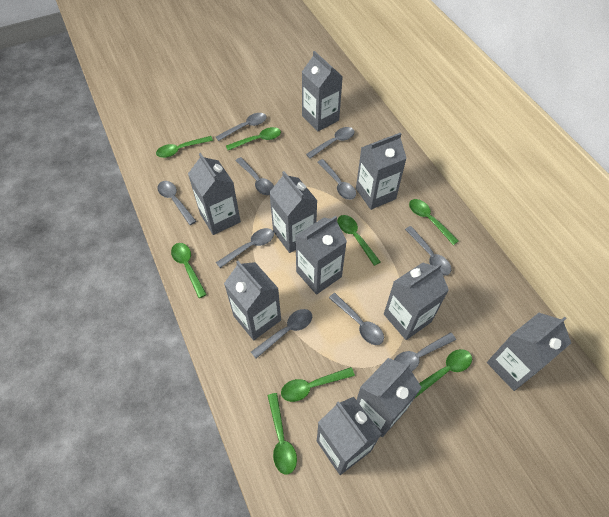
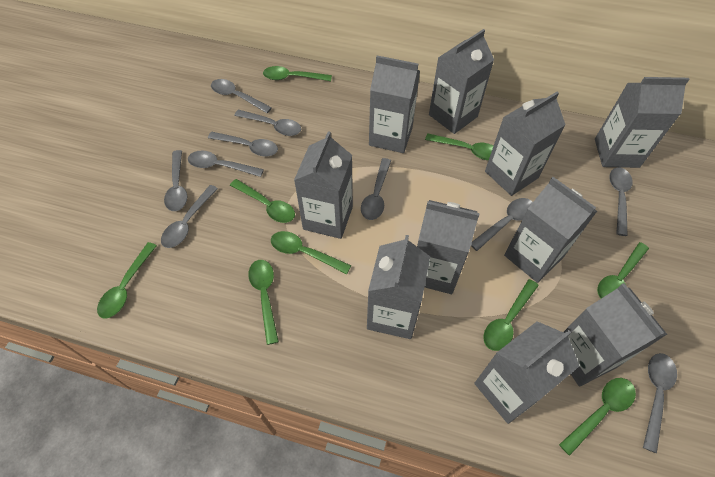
green spoon: [156,136,213,158] [171,243,207,298] [226,127,281,150] [267,393,297,474] [281,367,355,402] [337,215,381,266] [409,199,458,245] [414,349,472,399] = 8 -> [97,242,157,319] [230,179,295,223] [248,260,279,345] [263,66,332,81] [271,231,351,274] [425,134,493,160] [483,279,539,351] [559,378,636,456] [597,242,649,299] = 9

